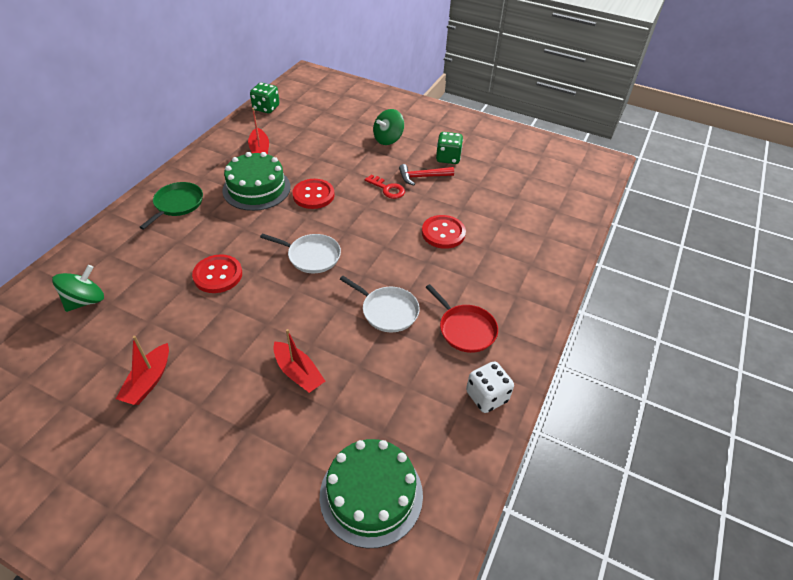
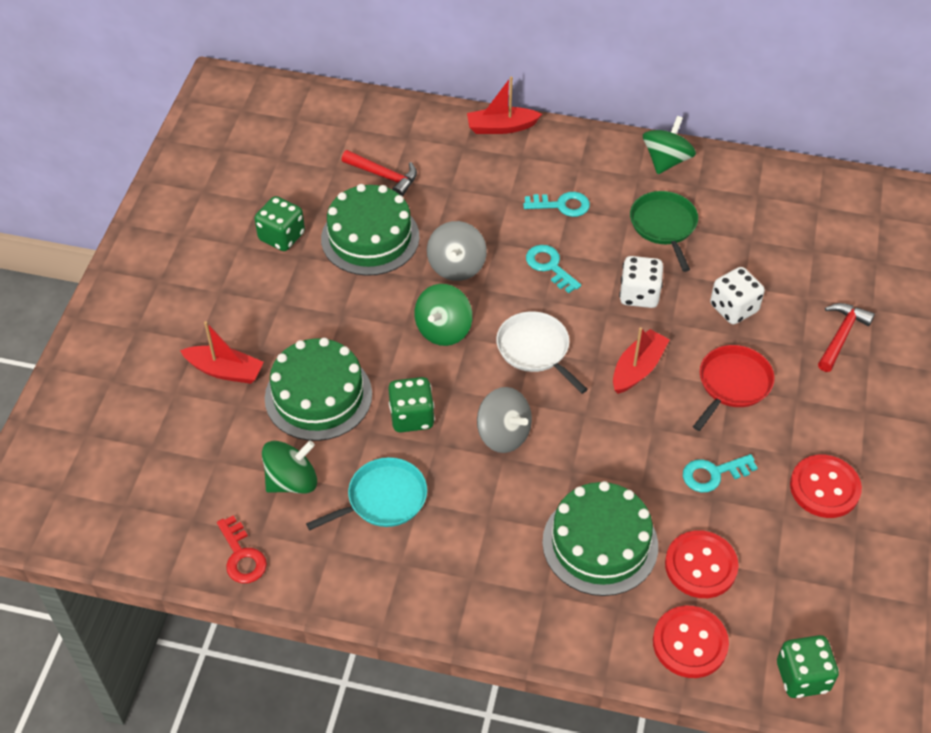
green cake: [222,152,291,211] [319,439,423,548] = 2 -> [265,338,372,441] [321,184,420,276] [542,481,658,596] = 3
green dice: [250,83,279,113] [436,132,463,164] = 2 -> [254,196,305,251] [388,377,435,432] [777,635,839,698] = 3
green spinning top: [52,265,104,312] [373,109,404,145] = 2 -> [262,440,317,494] [414,284,472,346] [643,116,696,174] = 3
grey spinning top: none = 0 -> [427,221,487,281] [477,387,532,453] = 2
red hammer: [399,164,454,185] = 1 -> [342,150,417,197] [818,303,875,372] = 2
turquoise key: none = 0 -> [523,192,590,217] [526,245,581,293] [683,454,757,492] = 3
turquoise pan: none = 0 -> [306,457,427,530] = 1
white dice: [466,361,514,413] = 1 -> [619,256,663,308] [710,267,765,324] = 2
white pan: [260,233,341,273] [340,276,420,332] = 2 -> [496,311,588,394] = 1

